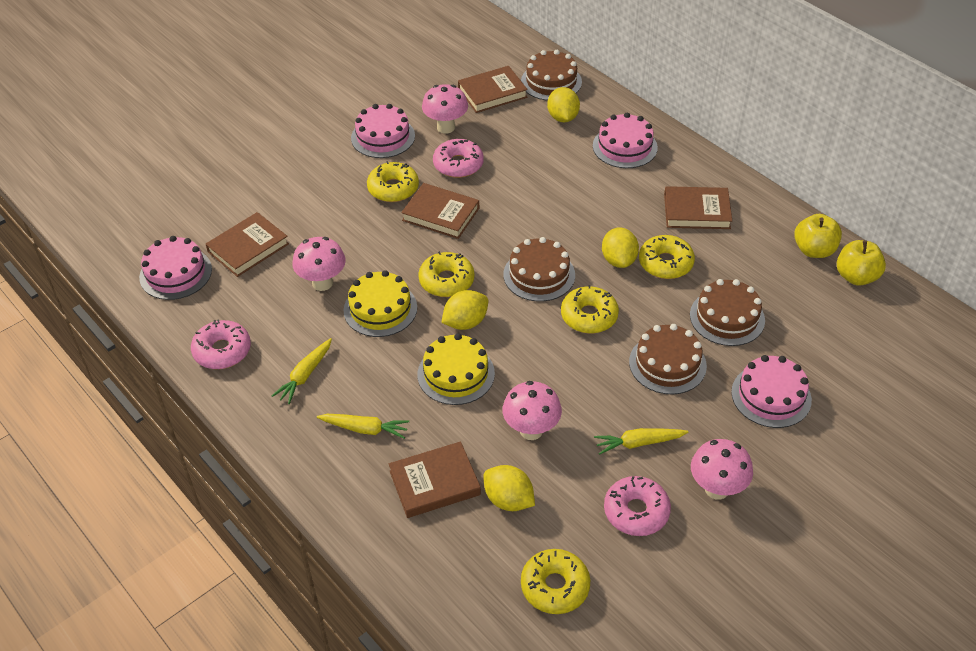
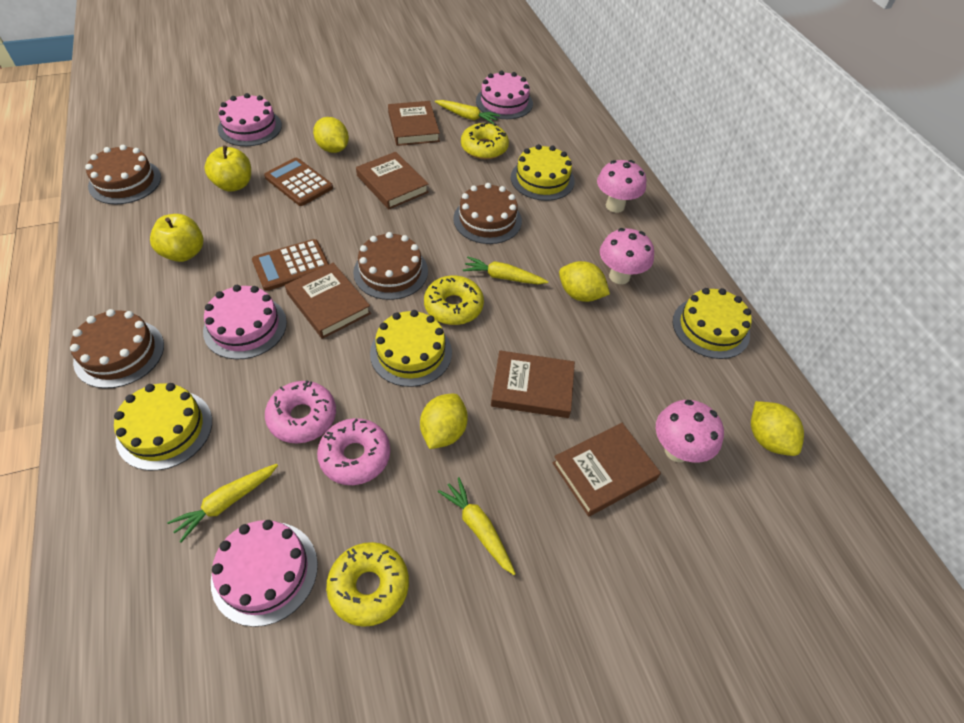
brown calculator: none = 0 -> [252,239,329,291] [264,158,333,206] = 2
pink donut: [191,319,251,369] [433,139,484,178] [604,476,671,536] = 3 -> [265,380,336,444] [317,418,390,485] = 2
pink mushroom: [293,237,346,291] [422,84,468,134] [502,381,562,440] [691,439,753,500] = 4 -> [597,160,646,213] [600,228,654,284] [656,400,724,463] = 3
yellow cake: [343,270,417,337] [417,333,495,405] = 2 -> [114,383,212,471] [370,310,452,387] [511,144,575,201] [673,288,752,359] = 4
yellow carrot: [272,338,332,404] [317,414,409,439] [594,428,688,455] = 3 -> [167,464,278,543] [435,100,500,124] [438,477,516,575] [463,257,548,284] = 4
yellow donut: [367,161,419,202] [418,251,475,297] [521,549,590,614] [561,285,619,334] [639,235,695,279] = 5 -> [326,542,409,627] [424,276,484,325] [461,123,509,159] = 3

